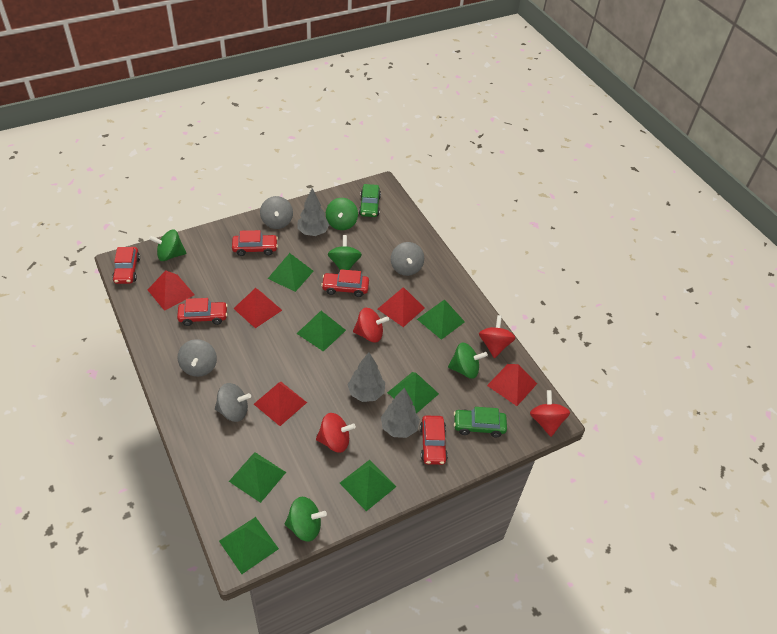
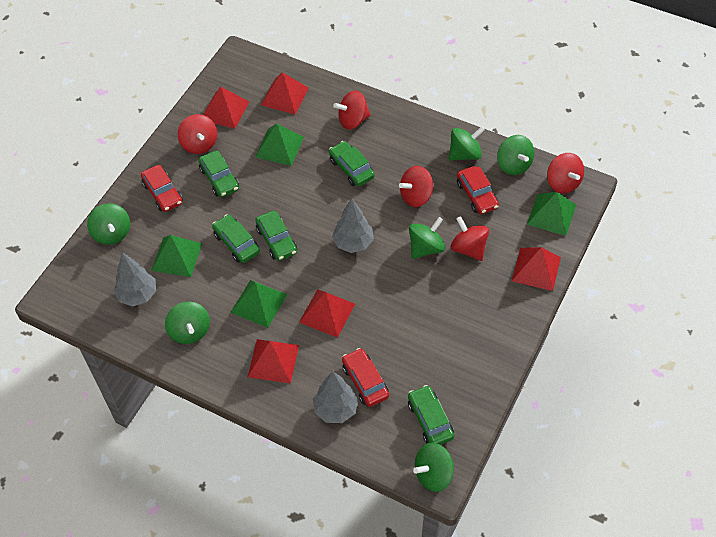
green car: [359,184,381,217] [454,407,507,437] = 2 -> [198,151,239,197] [212,214,260,263] [255,211,297,261] [329,141,375,186] [408,385,454,445] = 5
green pyramid: [219,517,279,574] [229,452,286,503] [268,253,314,292] [296,311,346,352] [340,460,396,511] [387,372,439,413] [417,299,465,340] = 7 -> [151,235,202,277] [230,280,287,328] [255,123,304,166] [527,192,576,236] = 4
green spinning top: [149,230,187,261] [285,497,327,542] [326,198,358,230] [328,235,362,270] [448,343,488,379] = 5 -> [87,203,130,245] [165,302,210,344] [409,217,445,259] [413,443,454,492] [449,126,485,161] [497,135,534,175] = 6
grey spinning top: [178,339,217,377] [215,383,251,422] [260,196,293,229] [391,242,424,276] = 4 -> none = 0
red car: [112,247,140,284] [177,298,228,326] [232,230,278,256] [321,269,369,297] [420,416,448,465] = 5 -> [141,165,183,212] [342,348,389,407] [457,166,499,214] = 3
red spinning top: [316,413,356,453] [353,308,389,343] [479,315,515,358] [530,390,570,437] = 4 -> [178,114,217,154] [333,91,371,130] [399,166,433,207] [451,216,489,261] [547,153,584,193] = 5

